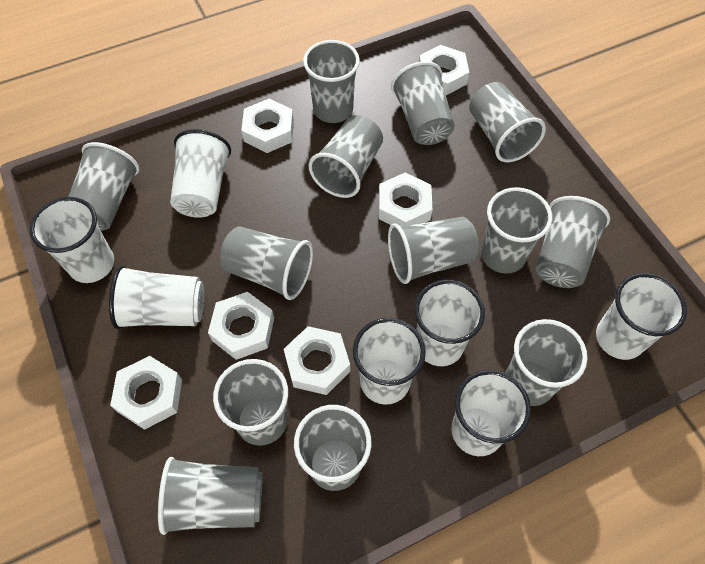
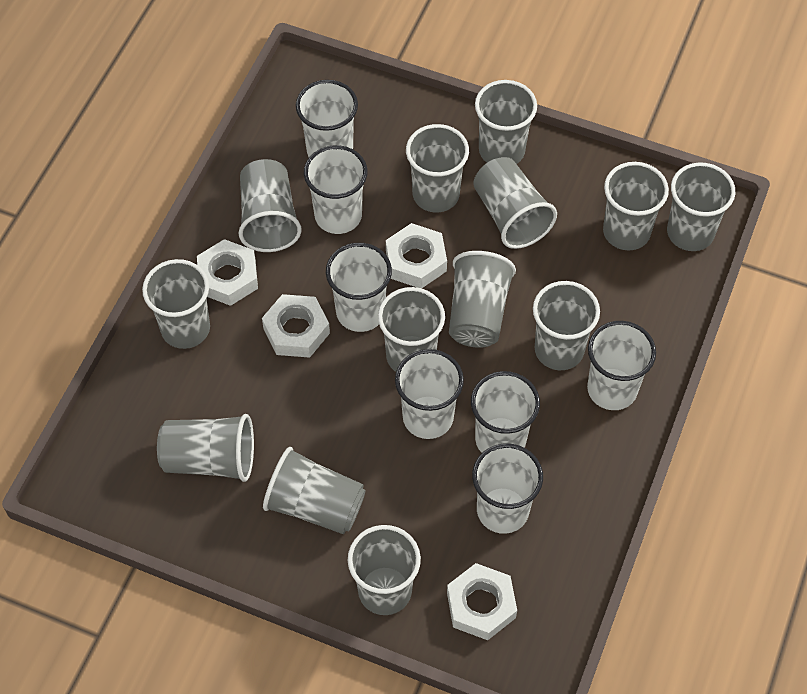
white nut: [110,356,182,430] [208,292,274,360] [241,99,294,153] [284,326,350,395] [379,172,432,225] [419,45,469,95] = 6 -> [197,239,258,306] [262,294,330,358] [386,223,447,288] [447,563,517,640] = 4

